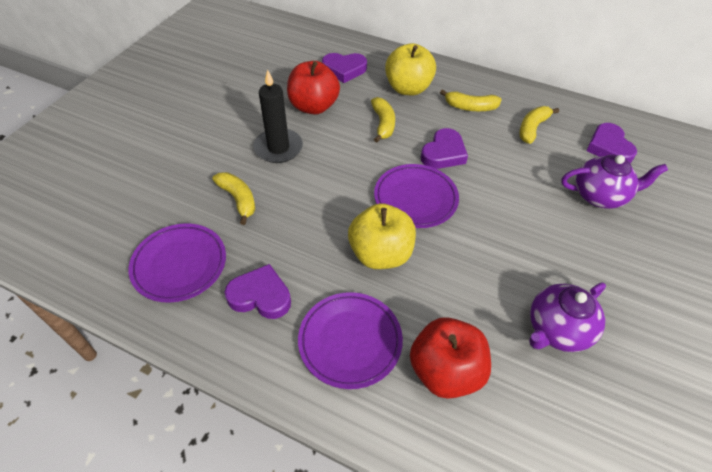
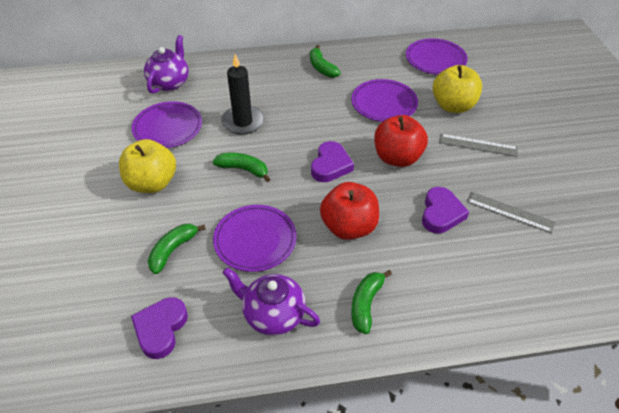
green banana: none = 0 -> [148,224,206,274] [213,153,270,182] [310,45,341,78] [351,270,392,334] = 4
grey ruler: none = 0 -> [439,134,518,157] [467,192,555,233] = 2
purple heart: [225,264,291,319] [322,53,367,83] [421,128,468,169] [586,123,637,163] = 4 -> [131,297,188,359] [311,141,354,182] [422,187,469,234] = 3
purple plate: [128,223,226,303] [298,292,403,389] [374,164,459,228] = 3 -> [132,101,202,148] [213,205,297,272] [352,79,418,122] [406,38,468,75] = 4
yellow banana: [212,172,255,225] [371,97,395,143] [440,89,502,111] [519,106,559,144] = 4 -> none = 0

